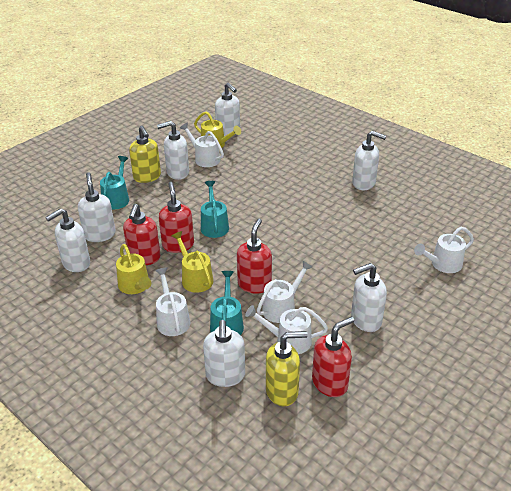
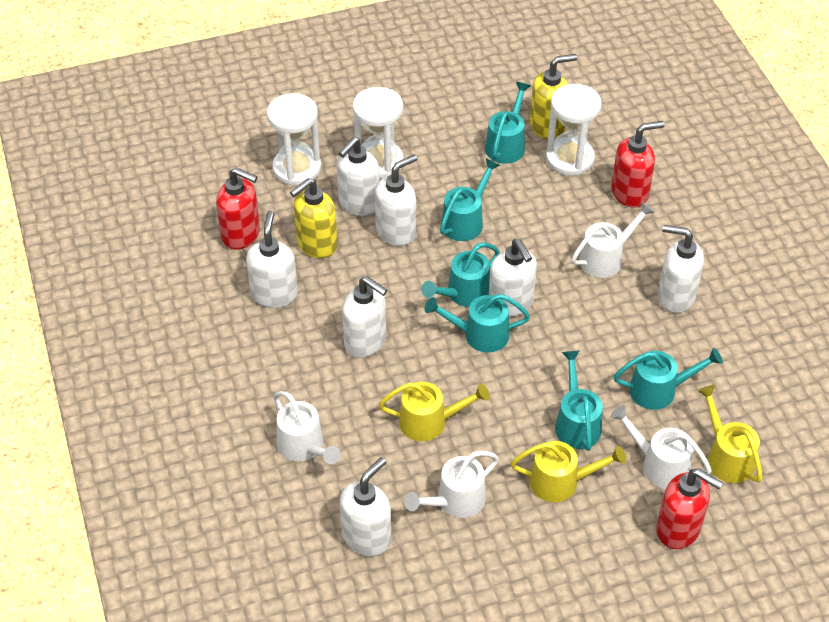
red soap dispenser: [123,204,161,265] [159,182,194,253] [237,219,272,294] [312,317,354,397] = 4 -> [216,167,260,250] [611,121,665,208] [656,468,723,549] = 3
turquoise watering can: [100,156,129,209] [201,181,229,238] [210,271,244,335] = 3 -> [421,242,500,307] [424,294,530,353] [440,159,500,241] [485,82,530,163] [555,351,603,451] [614,348,723,410] = 6
white hourglass: none = 0 -> [267,93,322,186] [353,87,404,179] [546,84,602,176] = 3
white watering can: [155,268,190,336] [180,123,224,167] [245,305,328,354] [257,261,313,323] [414,227,474,273] = 5 -> [273,391,340,464] [404,451,499,518] [571,202,654,278] [610,405,712,488] = 4

